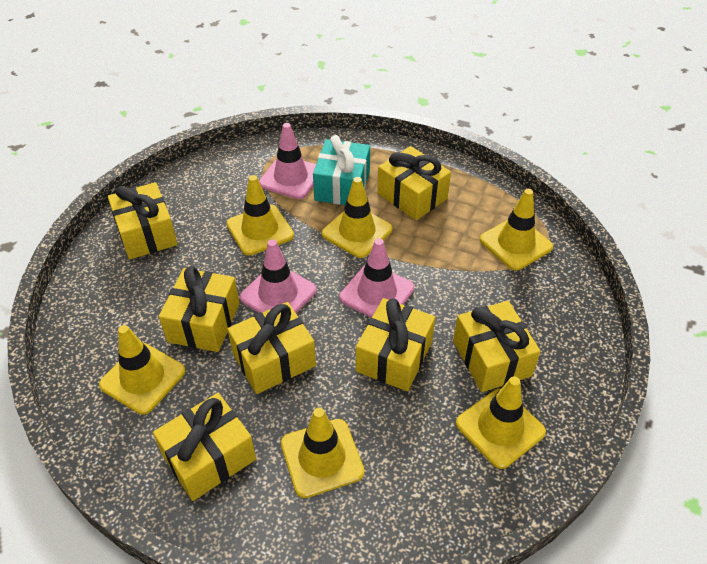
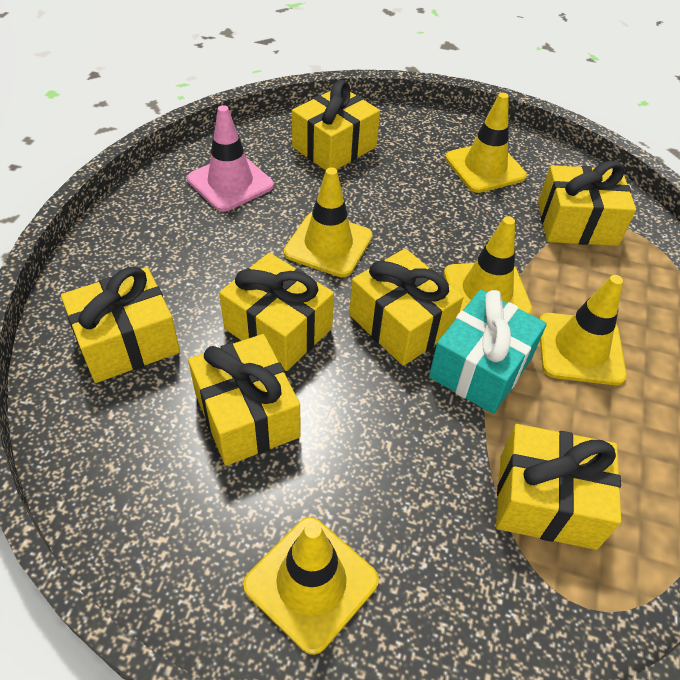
pink traffic cone: [240,239,317,313] [259,123,316,199] [339,238,414,318] = 3 -> [187,105,274,212] = 1
yellow traffic cone: [99,325,186,415] [227,175,294,255] [281,408,365,498] [322,177,392,258] [456,376,546,469] [480,189,553,270] = 6 -> [243,517,379,655] [284,167,373,277] [444,216,533,315] [445,93,527,193] [539,275,627,385] = 5

